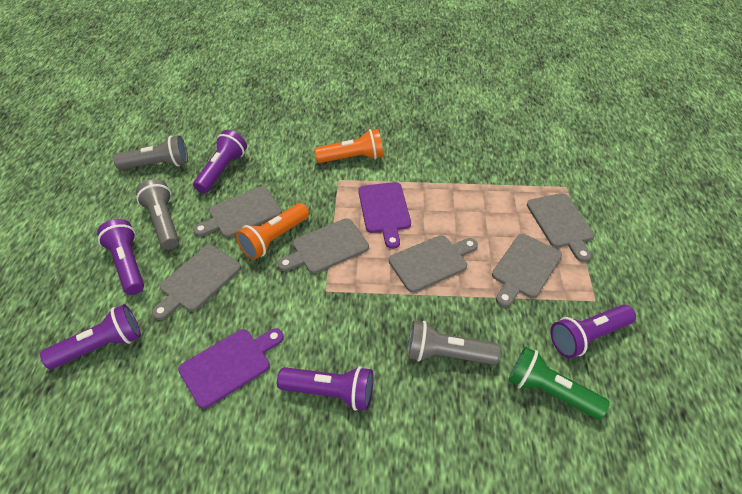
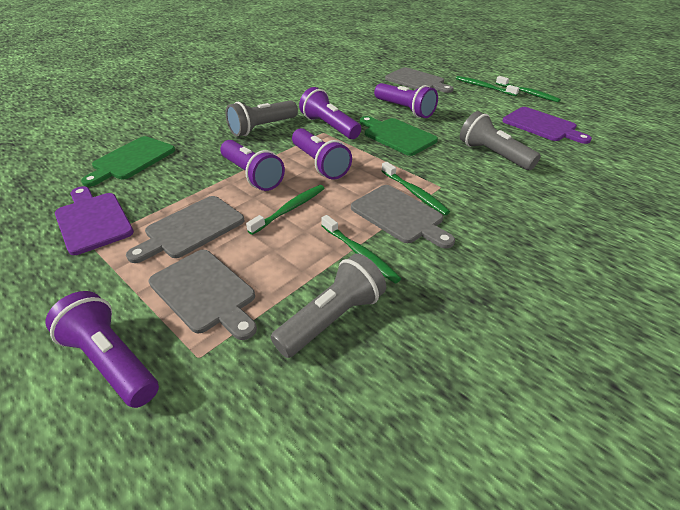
green cutting board: none = 0 -> [81,136,175,187] [360,116,438,156] = 2
green flashlight: [508,347,610,420] = 1 -> none = 0
green toothbrush: none = 0 -> [246,185,325,235] [321,215,401,283] [381,162,450,215] [456,76,519,96] [496,76,561,102] = 5
grey cutting board: [152,245,241,320] [193,187,282,238] [278,218,369,274] [389,235,478,293] [492,234,562,307] [527,193,594,262] = 6 -> [126,196,244,263] [148,250,257,340] [351,185,455,249] [385,67,454,93] = 4
orange flashlight: [236,203,309,260] [314,129,383,163] = 2 -> none = 0

